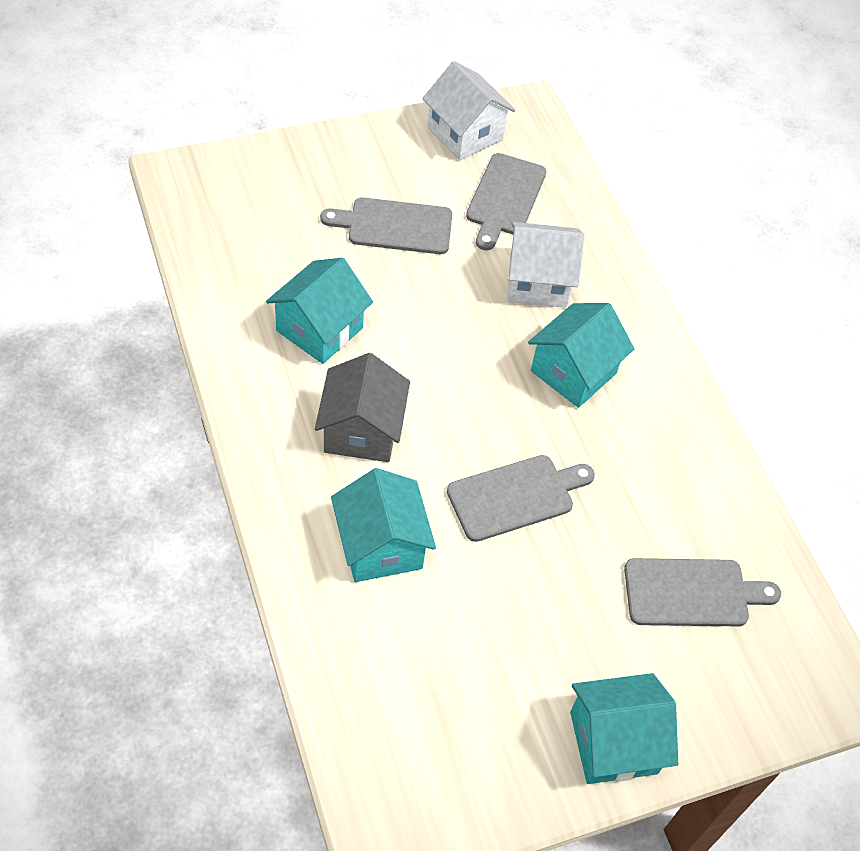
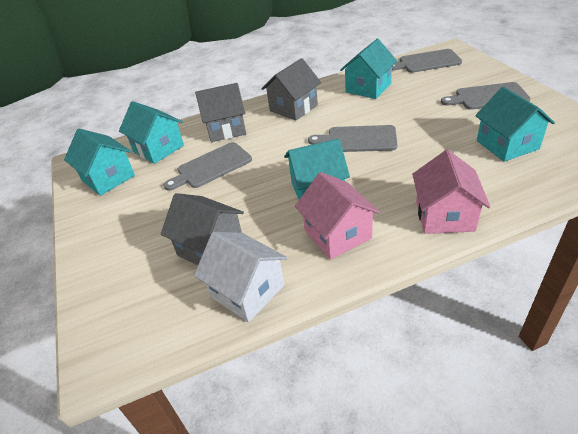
grey house: [315,353,410,462] = 1 -> [161,193,244,265] [195,83,246,142] [261,58,321,121] = 3
pink house: none = 0 -> [295,172,380,260] [412,150,490,234] = 2
turquoise house: [266,258,373,364] [331,468,436,582] [528,303,634,408] [570,673,678,784] = 4 -> [64,128,135,196] [119,101,184,164] [284,138,350,199] [340,39,397,99] [475,87,555,162] = 5
white house: [422,61,516,160] [508,222,584,308] = 2 -> [194,232,287,322] = 1

